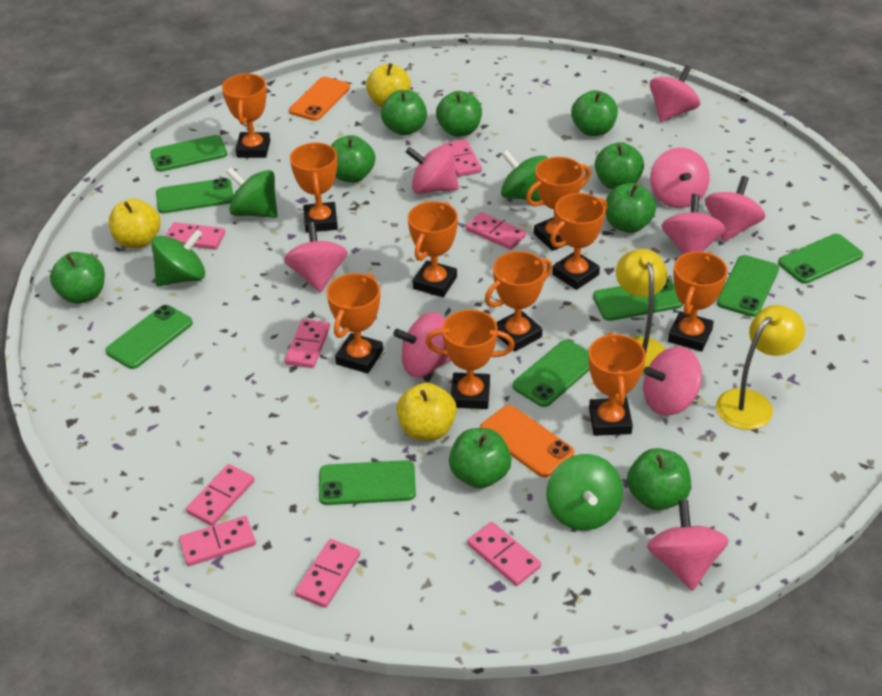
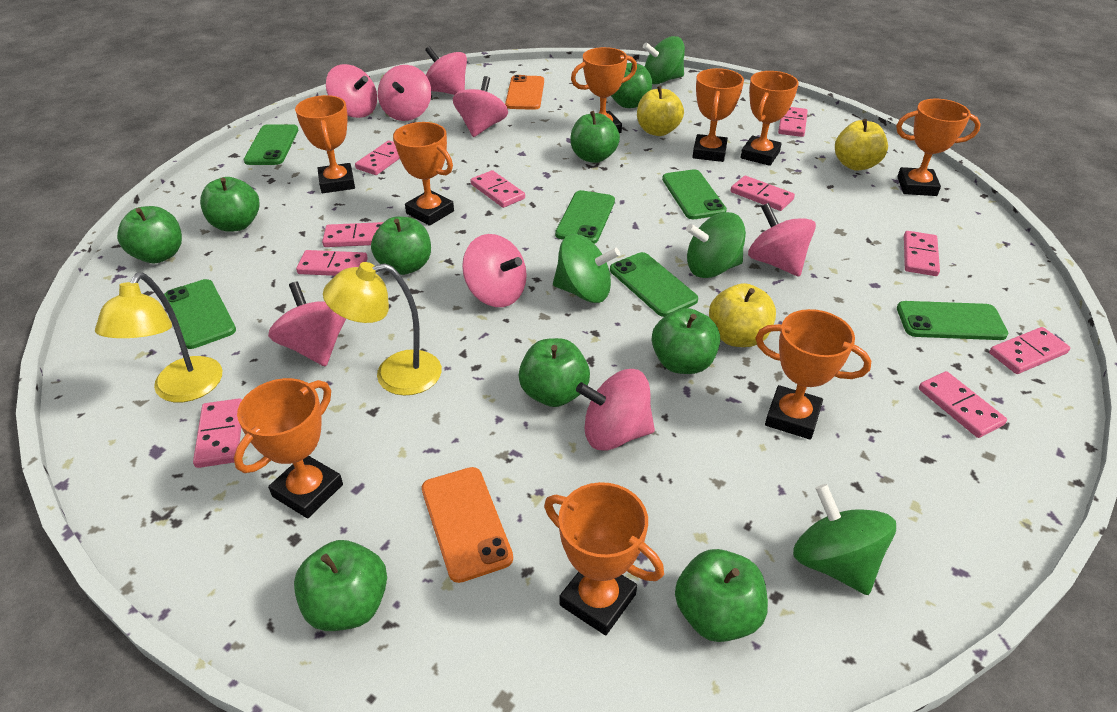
green phone: [105,305,193,369] [150,135,227,172] [156,178,233,213] [319,460,416,505] [513,340,590,407] [593,278,683,321] [717,255,779,317] [778,234,863,284] = 8 -> [164,279,236,349] [244,124,298,165] [555,190,615,244] [610,252,698,317] [662,169,727,219] [897,301,1009,340] = 6
orange trophy: [222,73,270,158] [290,142,338,233] [327,273,383,374] [408,201,458,297] [426,309,515,409] [485,251,552,352] [526,157,591,251] [550,193,607,290] [589,332,646,436] [668,251,728,352] = 10 -> [234,378,343,518] [295,95,355,193] [393,122,454,226] [544,482,664,635] [571,47,637,133] [692,68,744,162] [740,71,799,166] [755,309,871,440] [896,99,981,196] = 9
pink domino: [166,222,225,250] [179,516,256,566] [186,464,254,526] [285,319,330,368] [295,539,360,608] [443,139,482,177] [466,212,526,250] [467,522,541,586] = 8 -> [193,398,242,468] [296,250,368,276] [322,222,384,247] [355,141,400,175] [470,170,525,208] [731,176,795,211] [778,107,808,137] [904,231,940,276] [919,371,1007,438] [989,327,1070,374] = 10
pink spinning top: [284,222,347,292] [393,312,451,377] [406,144,459,194] [643,347,702,416] [647,500,729,591] [649,65,700,122] [650,148,710,208] [662,194,725,254] [705,176,765,242] = 9 -> [268,282,346,367] [326,64,377,118] [378,65,431,121] [425,46,467,95] [453,76,508,137] [462,234,527,307] [576,369,655,450] [748,203,816,277] = 8

